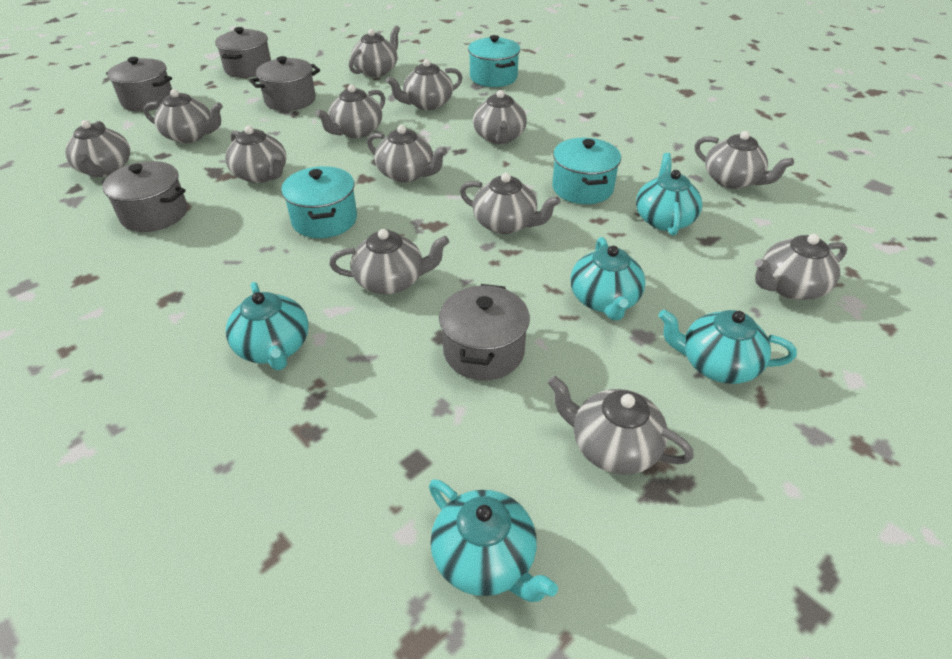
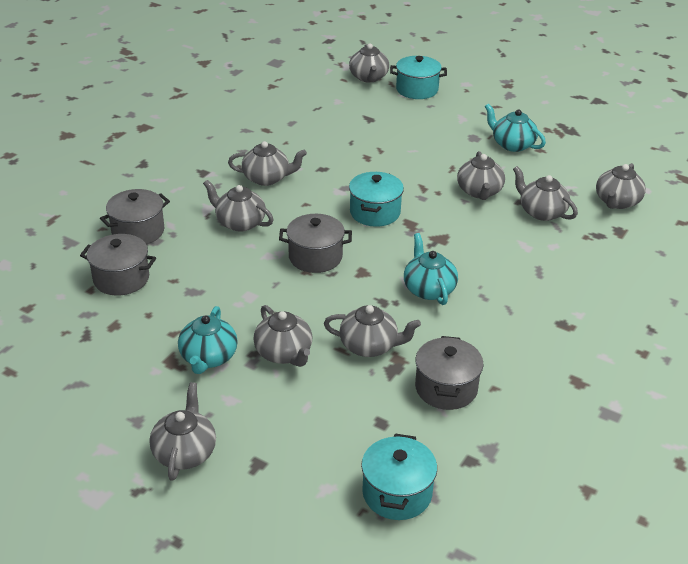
grey pot: [101,161,187,232] [106,57,172,112] [215,27,271,78] [249,56,320,111] [439,284,530,380] = 5 -> [80,234,156,295] [100,189,170,245] [279,214,352,273] [415,336,484,410] = 4
grey teapot: [65,120,130,177] [144,89,223,143] [225,126,286,183] [315,84,385,138] [329,229,449,295] [349,25,400,77] [367,125,447,182] [386,59,463,110] [460,173,560,234] [473,90,527,144] [548,376,694,474] [695,131,794,189] [755,234,847,300] = 13 -> [150,382,216,481] [203,180,274,232] [228,141,307,186] [253,305,312,367] [324,305,421,357] [349,43,389,83] [457,151,505,200] [513,166,578,221] [596,163,646,209] = 9
turquoise teapot: [226,282,309,371] [429,479,558,602] [570,237,646,320] [636,153,702,236] [658,310,797,384] = 5 -> [178,306,238,374] [404,233,458,305] [485,104,546,152] = 3

